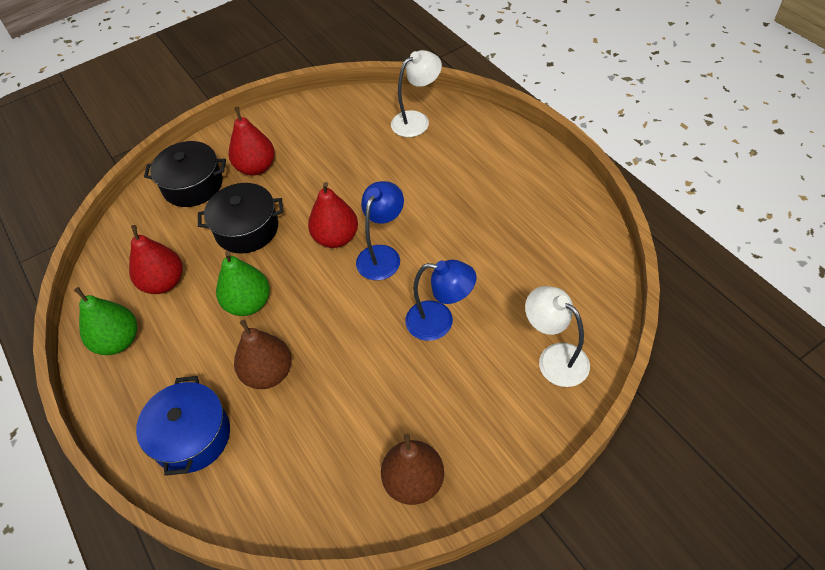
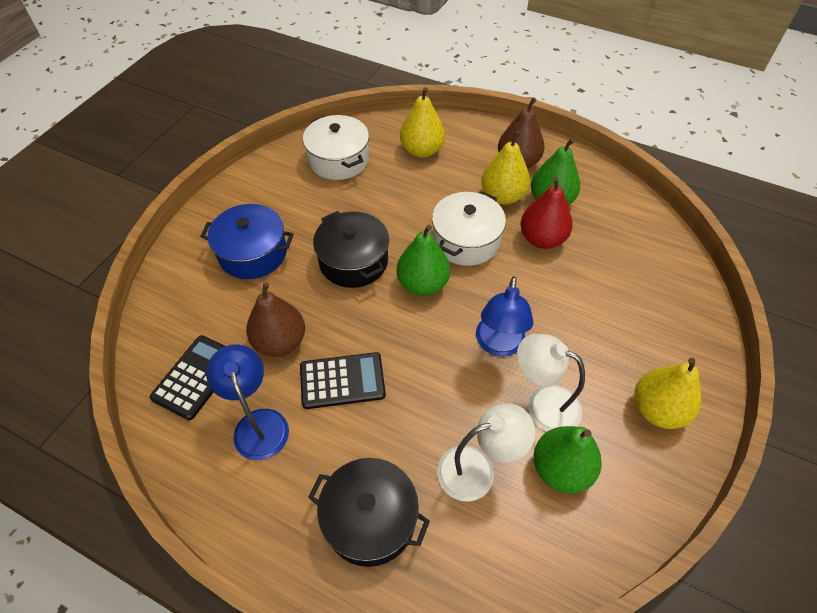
black calculator: none = 0 -> [150,335,225,420] [300,352,386,409] = 2
green pear: [74,287,137,355] [216,251,270,316] = 2 -> [397,225,450,296] [531,138,580,205] [534,426,602,493] = 3
red pear: [129,225,183,294] [229,107,275,176] [308,182,358,248] = 3 -> [520,177,573,249] = 1
white pot: none = 0 -> [303,115,369,180] [432,191,506,266] = 2
yellow pear: none = 0 -> [400,87,445,158] [481,131,530,205] [635,358,701,429] = 3

